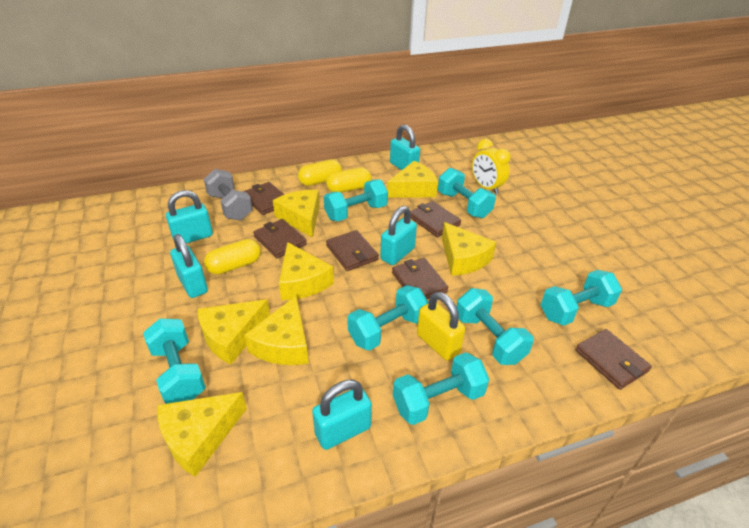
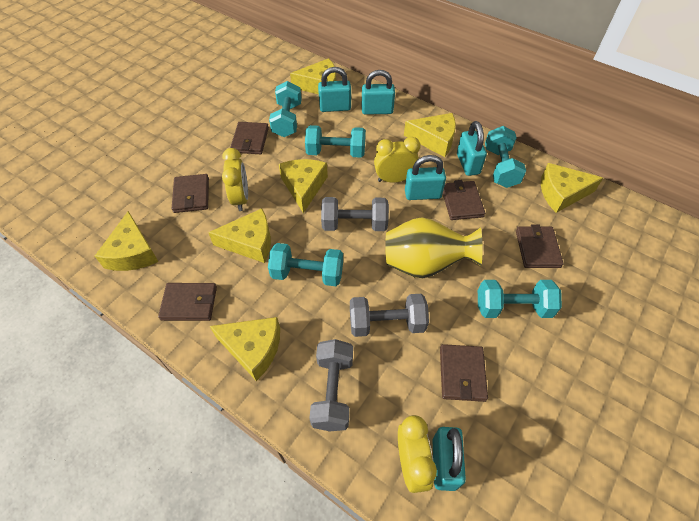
grey dumbbell: [204,169,253,221] = 1 -> [309,339,353,431] [321,197,389,231] [350,294,429,337] = 3
turquoise dumbbell: [143,318,206,404] [324,179,388,221] [347,285,429,351] [393,352,489,425] [438,168,496,218] [457,288,534,365] [541,270,622,326] = 7 -> [268,243,343,286] [269,81,302,137] [305,125,366,158] [478,280,562,318] [485,126,526,188] = 5
yellow capsule: [204,239,261,275] [298,160,342,186] [326,168,372,192] = 3 -> none = 0
yellow clock: [472,139,511,194] = 1 -> [222,148,248,211] [374,137,421,183] [398,415,437,493] = 3
yellow padlock: [417,292,465,361] = 1 -> none = 0
yellow vase: none = 0 -> [385,218,483,278] = 1

